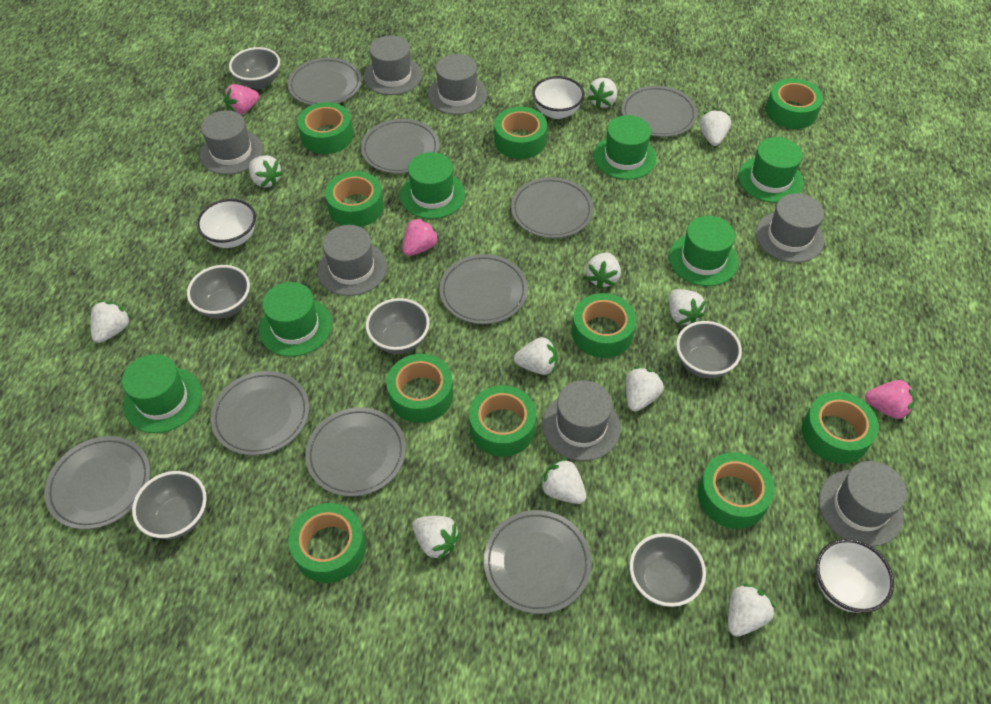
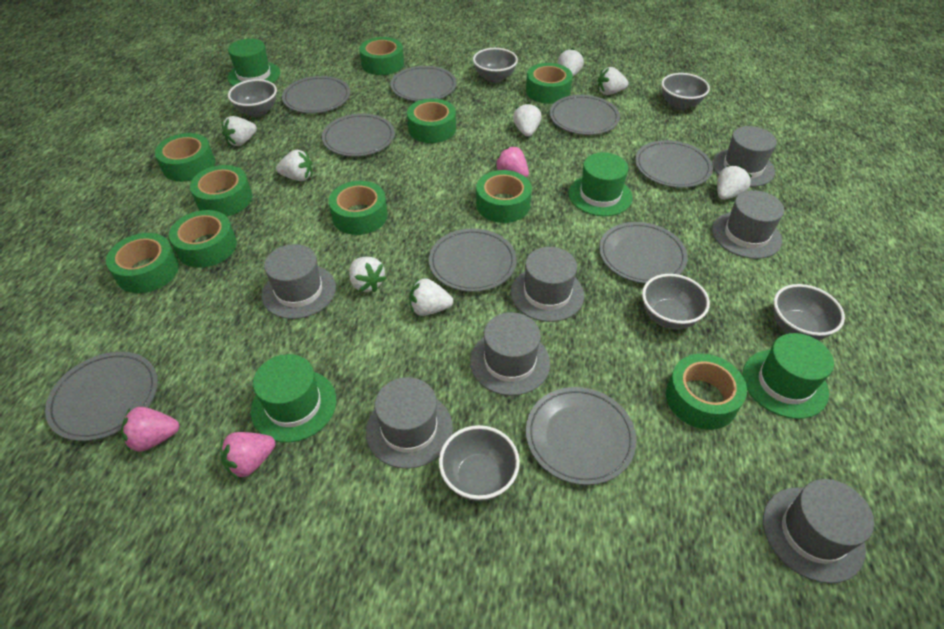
green hat: [122,354,202,433] [259,282,332,357] [400,152,465,219] [593,115,657,180] [669,216,738,286] [738,137,804,203] = 6 -> [227,39,280,86] [251,354,336,443] [568,153,633,216] [743,333,834,419] = 4
white bowl: [196,199,256,248] [532,76,585,119] [816,539,894,613] = 3 -> none = 0
white strawberry: [91,301,131,343] [249,155,283,187] [413,516,460,561] [514,337,557,375] [540,458,586,504] [586,253,621,289] [587,78,617,109] [626,367,664,411] [669,289,706,325] [700,109,731,146] [728,584,776,636] = 11 -> [222,116,257,146] [276,150,312,181] [349,257,387,292] [409,278,453,316] [513,102,542,136] [558,48,584,76] [598,67,629,95] [717,165,752,200] = 8

